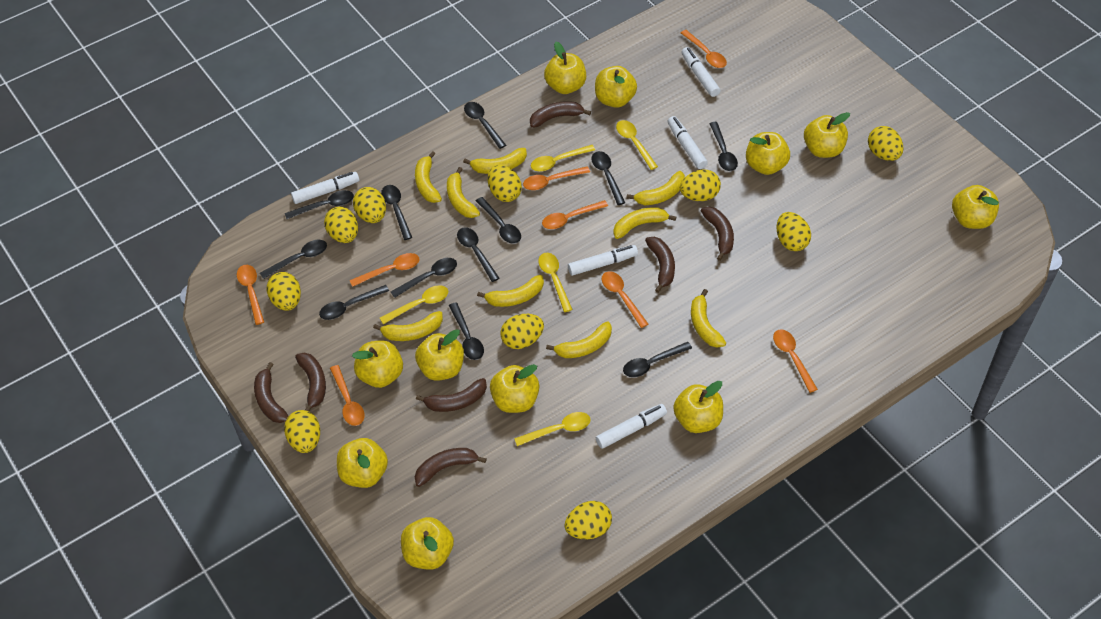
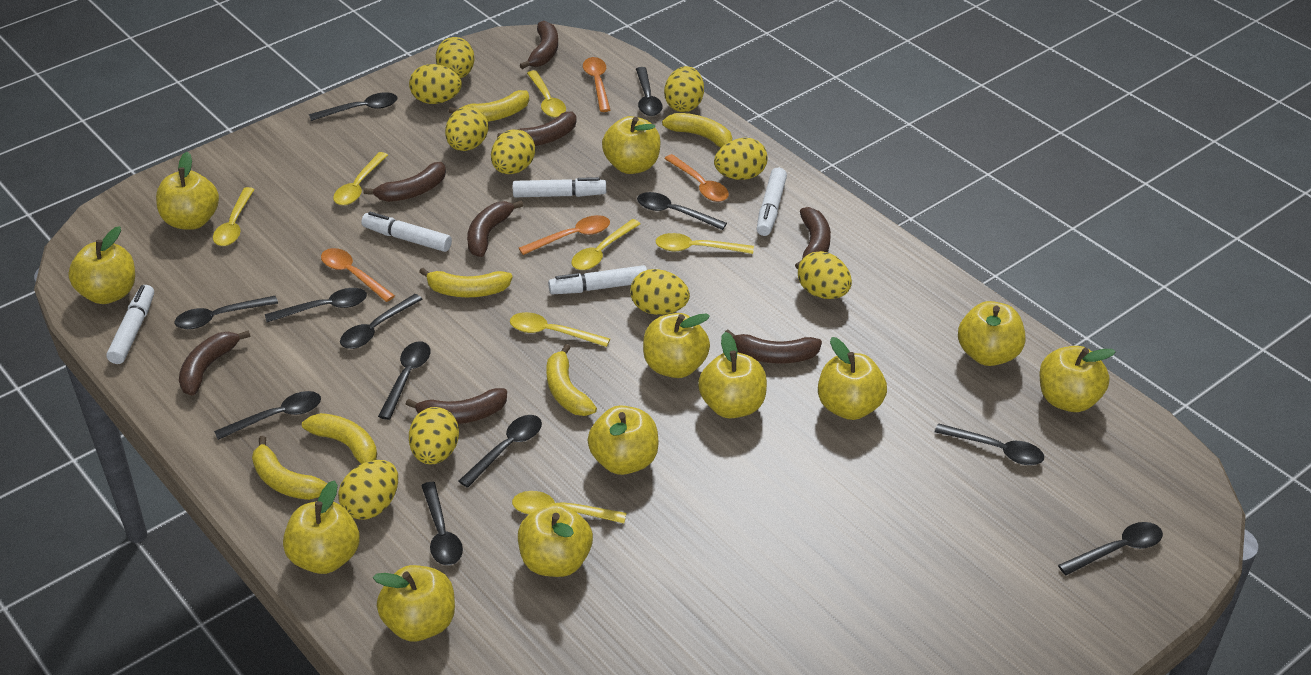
brown banana: [254,362,288,423] [295,352,326,411] [415,448,487,487] [416,378,487,412] [530,101,591,128] [645,237,675,293] [701,206,734,261] = 7 -> [179,330,250,396] [363,162,446,202] [406,388,507,424] [467,201,523,257] [497,112,577,146] [520,21,558,69] [725,330,822,363] [795,207,831,269] = 8
orange spoon: [237,265,264,325] [330,365,365,426] [349,253,420,287] [523,166,590,190] [542,200,608,229] [602,271,648,328] [681,30,727,68] [773,329,818,393] = 8 -> [321,248,395,302] [519,215,610,255] [583,57,610,112] [664,154,729,202] = 4
yellow apple: [337,438,388,488] [352,340,403,388] [401,517,454,570] [415,329,464,381] [490,364,539,413] [544,42,586,94] [595,66,637,108] [673,381,723,433] [746,132,790,175] [804,112,850,158] [952,185,999,229] = 11 -> [68,226,135,304] [156,152,219,230] [283,480,360,574] [373,565,455,642] [518,504,593,577] [588,405,659,475] [602,116,661,174] [643,313,710,378] [698,332,767,418] [818,337,887,420] [958,301,1025,366] [1040,346,1116,412] = 12
yellow banana: [373,311,443,341] [415,151,442,203] [447,167,480,218] [463,148,527,174] [477,275,544,307] [546,321,612,358] [613,207,676,239] [626,171,685,205] [691,289,726,348] = 9 -> [252,436,328,500] [302,413,377,464] [419,268,513,297] [448,90,529,122] [546,344,597,416] [662,113,732,147] = 6
yellow spoon: [380,285,448,324] [514,412,590,446] [531,145,595,172] [538,253,573,312] [616,120,658,170] = 5 -> [213,187,255,246] [333,152,388,205] [510,312,610,347] [512,491,627,523] [527,70,566,118] [571,219,641,270] [656,233,754,254] = 7

